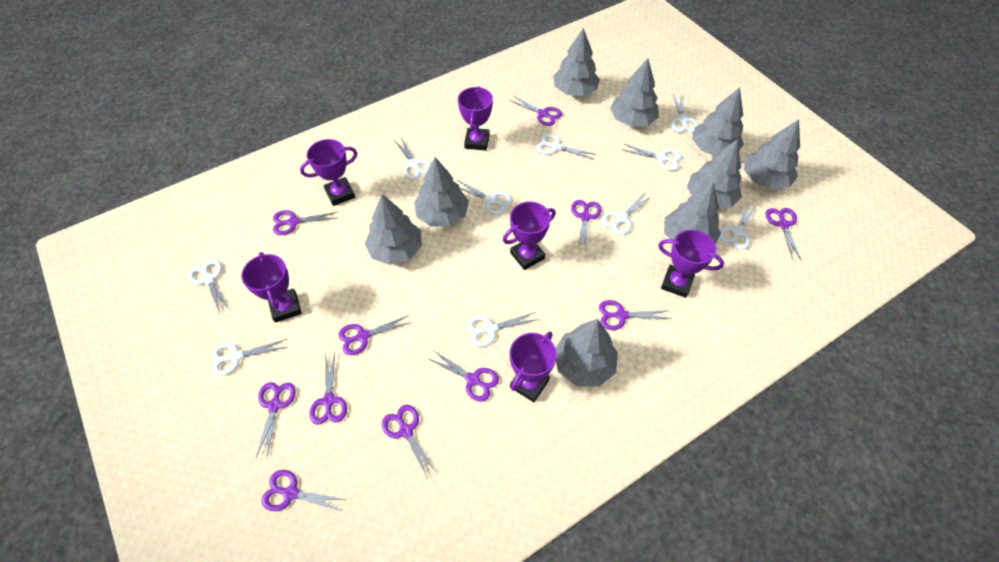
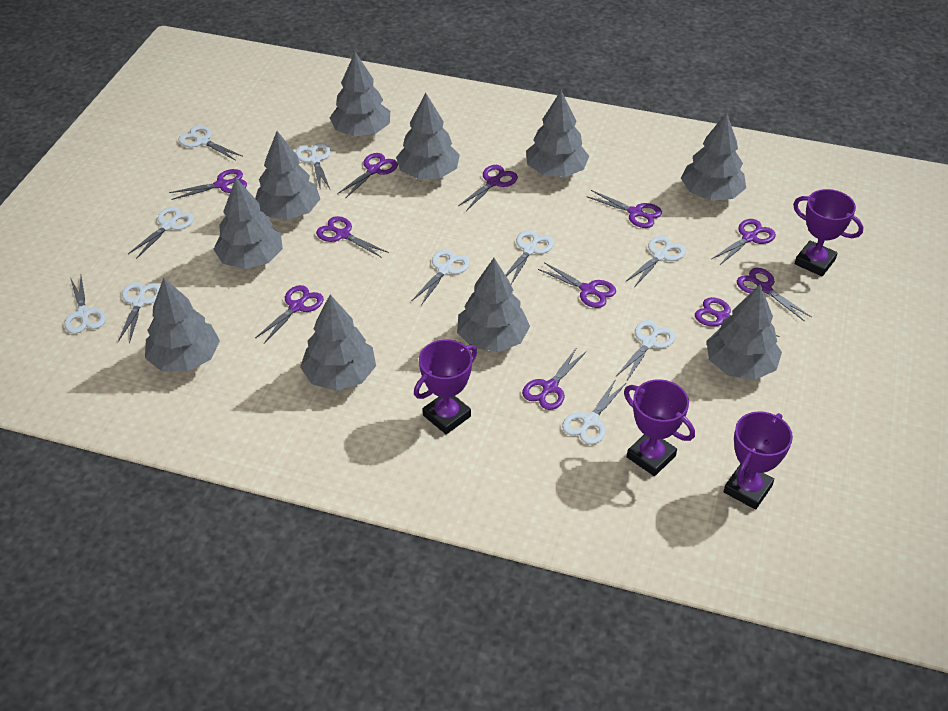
grey tree: [365,194,422,265] [414,157,469,227] [553,28,600,96] [556,319,618,387] [610,58,659,127] [664,182,721,245] [687,139,742,209] [692,87,744,155] [744,119,800,189] = 9 -> [145,278,220,372] [213,178,283,269] [255,131,320,220] [300,295,376,391] [330,52,390,136] [396,93,460,179] [457,258,530,352] [526,90,589,177] [681,113,746,201] [706,284,782,380] = 10
purple trophy: [241,252,302,323] [300,139,357,206] [458,86,493,151] [503,202,556,270] [509,332,557,402] [658,229,724,298] = 6 -> [414,339,477,434] [624,379,695,476] [724,411,793,510] [793,189,863,276] = 4

